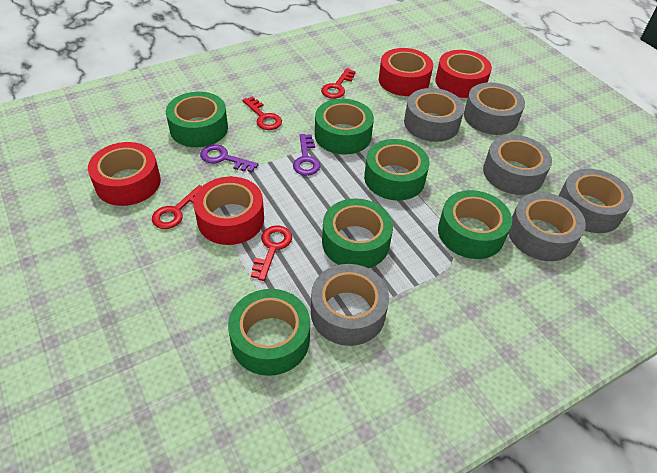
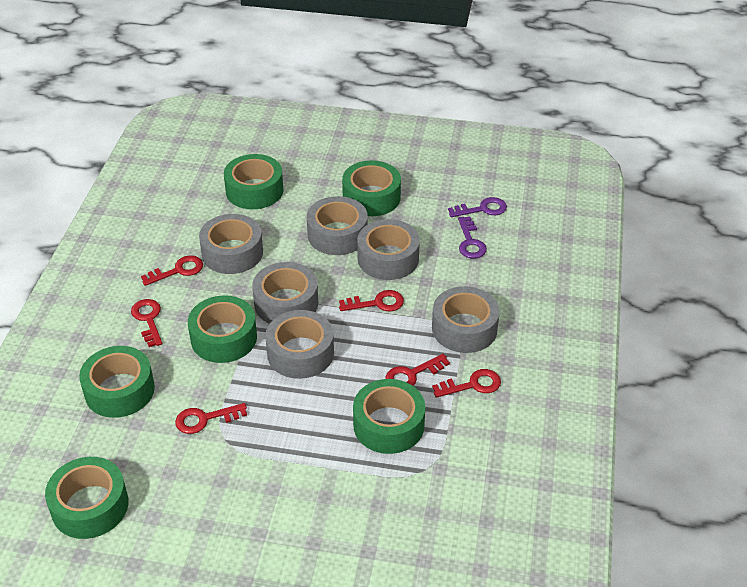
red key: [152,185,202,229] [242,97,282,130] [251,225,292,281] [321,68,356,99] = 4 -> [131,299,162,347] [141,255,203,286] [175,403,247,434] [339,290,404,311] [386,354,450,386] [432,369,501,398] = 6
red tape: [88,142,161,206] [193,176,264,245] [379,48,433,96] [435,50,492,98] = 4 -> none = 0

